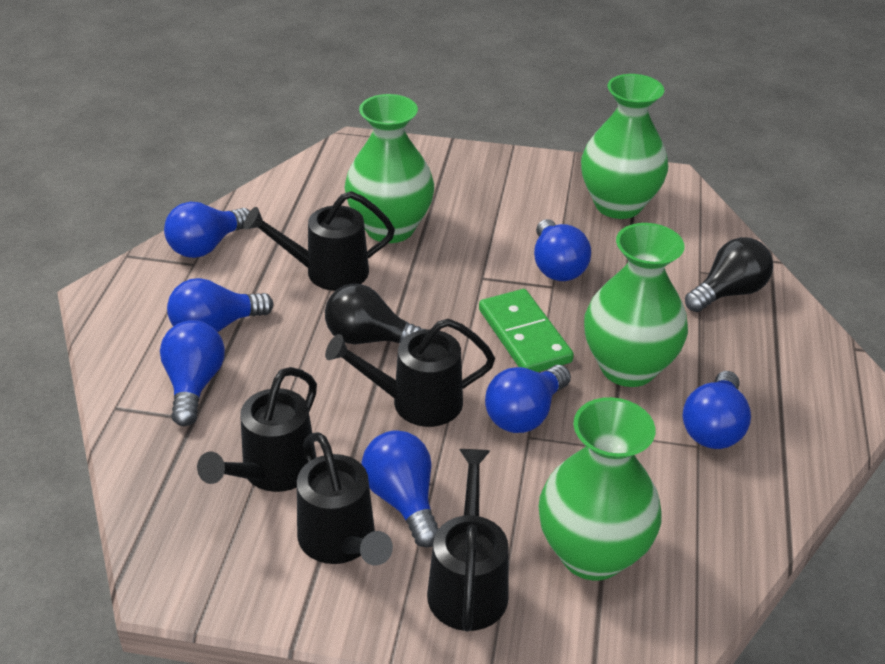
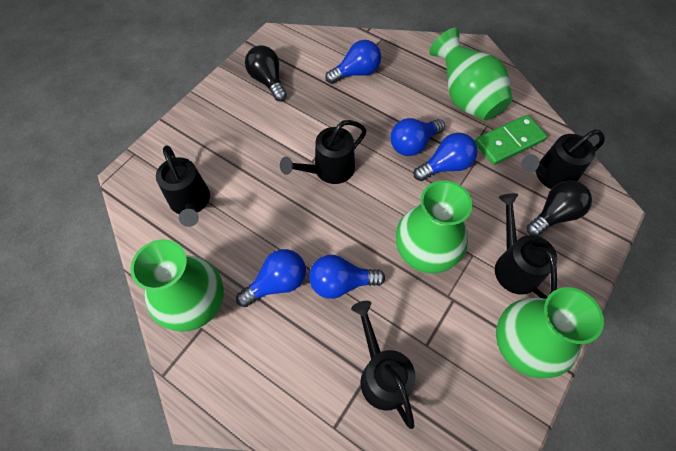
blue light bulb: [160,320,225,426] [164,202,250,258] [167,278,274,332] [362,430,439,548] [485,365,571,433] [534,219,591,281] [682,371,751,449] = 7 -> [236,249,306,307] [309,255,385,299] [325,40,381,84] [390,118,445,156] [413,133,477,181] = 5

